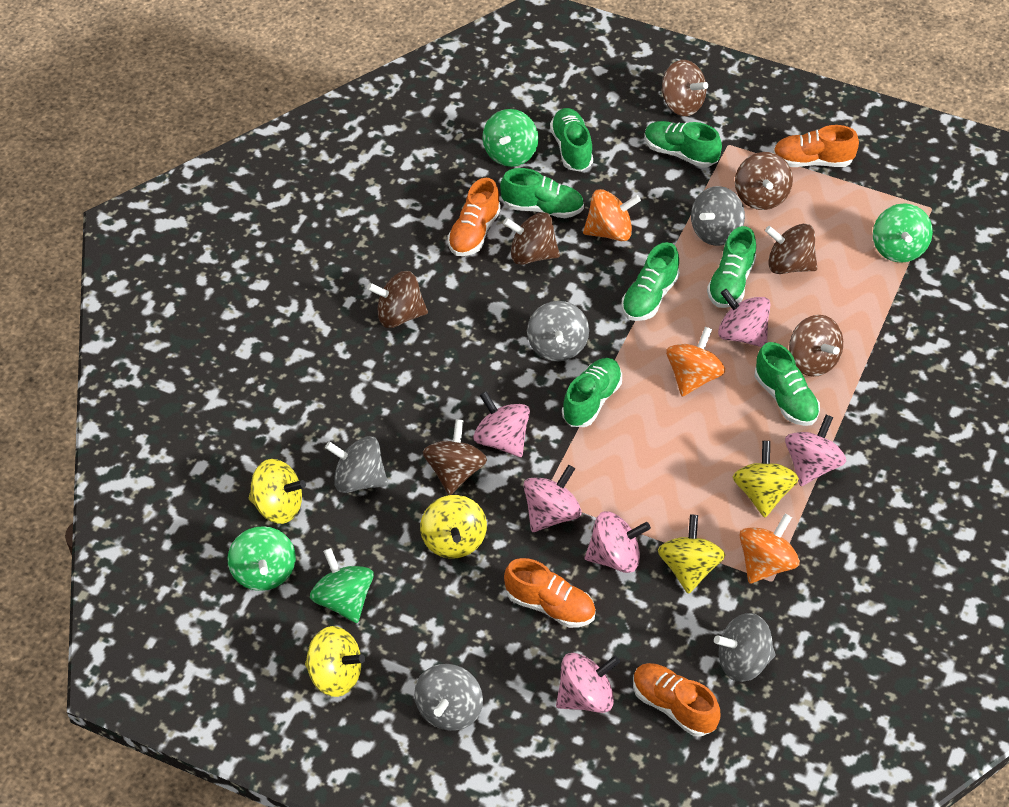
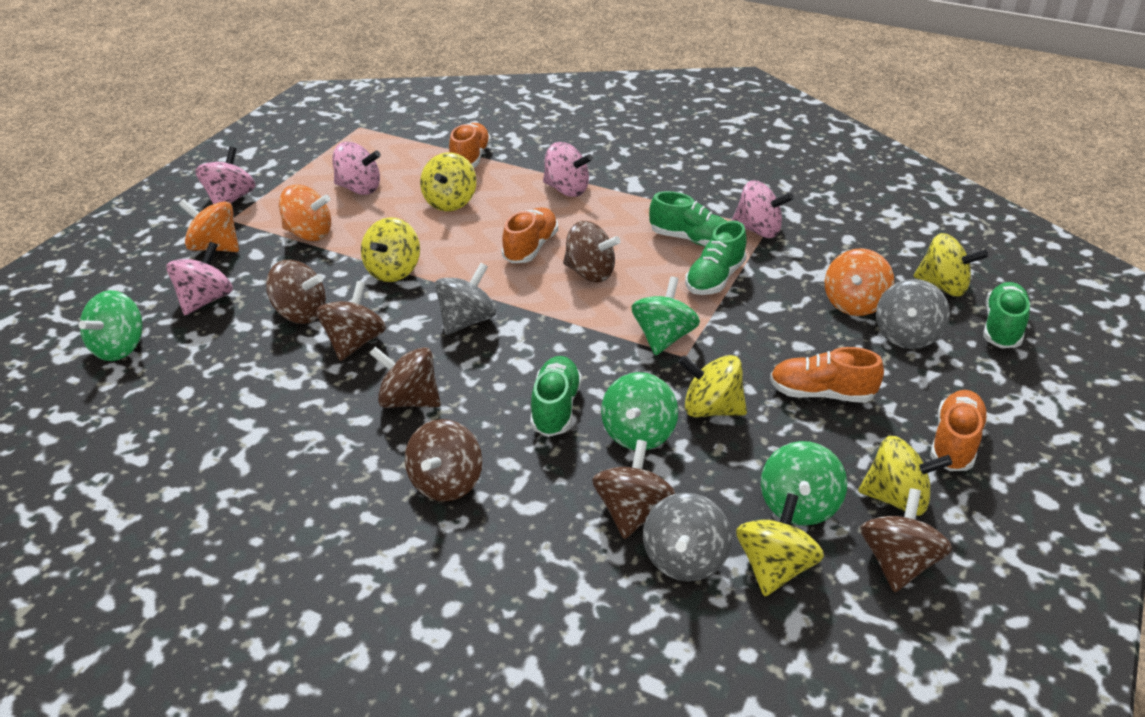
green shoe: [500,168,584,218] [550,108,593,172] [562,358,622,427] [622,242,680,321] [644,121,722,168] [707,226,756,308] [755,342,820,426] = 7 -> [530,356,582,437] [649,191,726,246] [685,221,747,295] [983,282,1030,348] = 4
grey spinning top: [325,436,388,493] [414,664,483,731] [527,301,589,361] [691,186,745,246] [714,613,775,682] = 5 -> [435,263,496,335] [643,493,732,582] [876,279,950,349] = 3
pink spinning top: [473,391,530,457] [523,465,582,532] [556,653,620,713] [585,511,651,573] [718,289,770,347] [785,415,846,486] = 6 -> [166,242,233,315] [195,147,256,204] [332,142,381,195] [543,142,593,197] [731,180,794,238] = 5
yellow spinning top: [249,459,306,524] [305,626,365,697] [420,495,487,558] [658,515,725,594] [733,441,799,518] = 5 -> [361,217,420,282] [420,152,476,211] [678,355,747,417] [736,493,824,596] [858,436,953,516] [913,233,988,296] = 6

